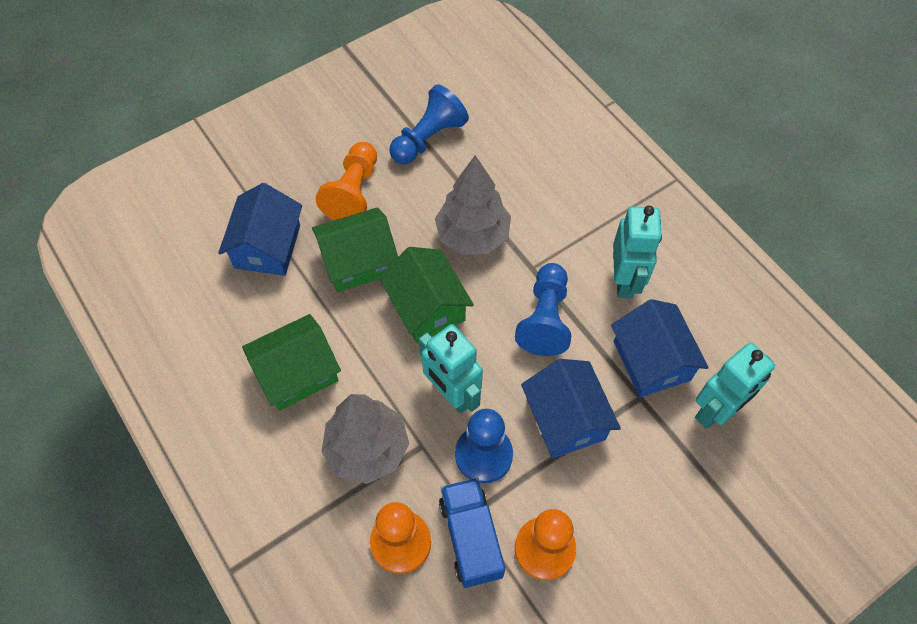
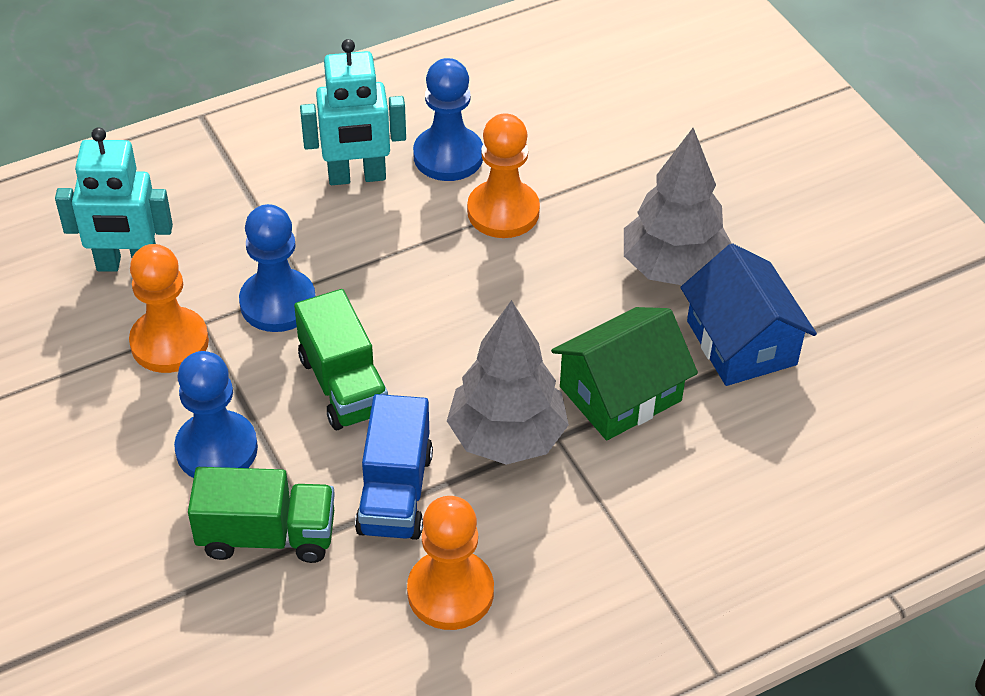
blue house: [218,183,302,276] [521,359,621,459] [611,299,709,397] = 3 -> [680,243,817,386] = 1
green house: [242,314,341,411] [312,207,398,292] [379,247,474,343] = 3 -> [551,307,698,440] = 1
green truck: none = 0 -> [188,467,335,563] [294,289,388,430] = 2
turquoise robot: [418,324,483,414] [613,206,662,298] [695,342,775,429] = 3 -> [55,127,173,272] [300,39,406,185] = 2

